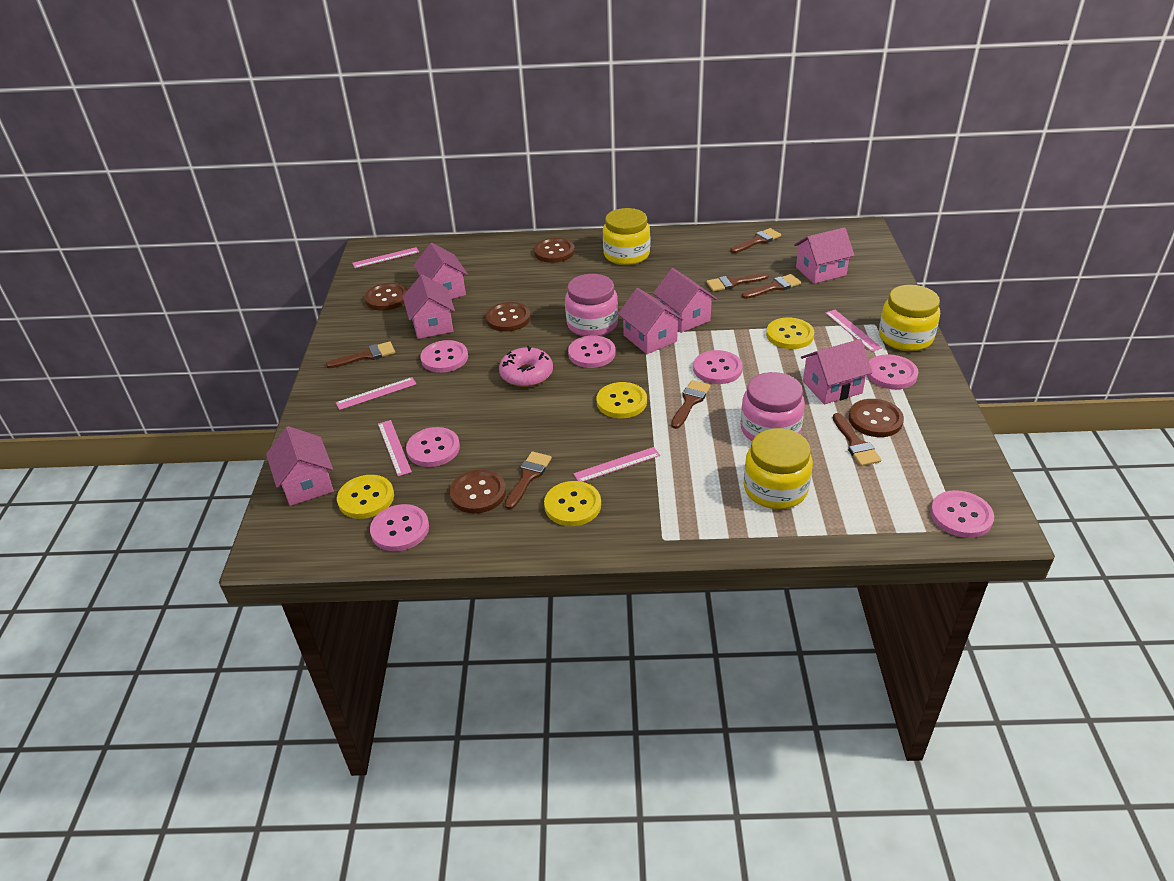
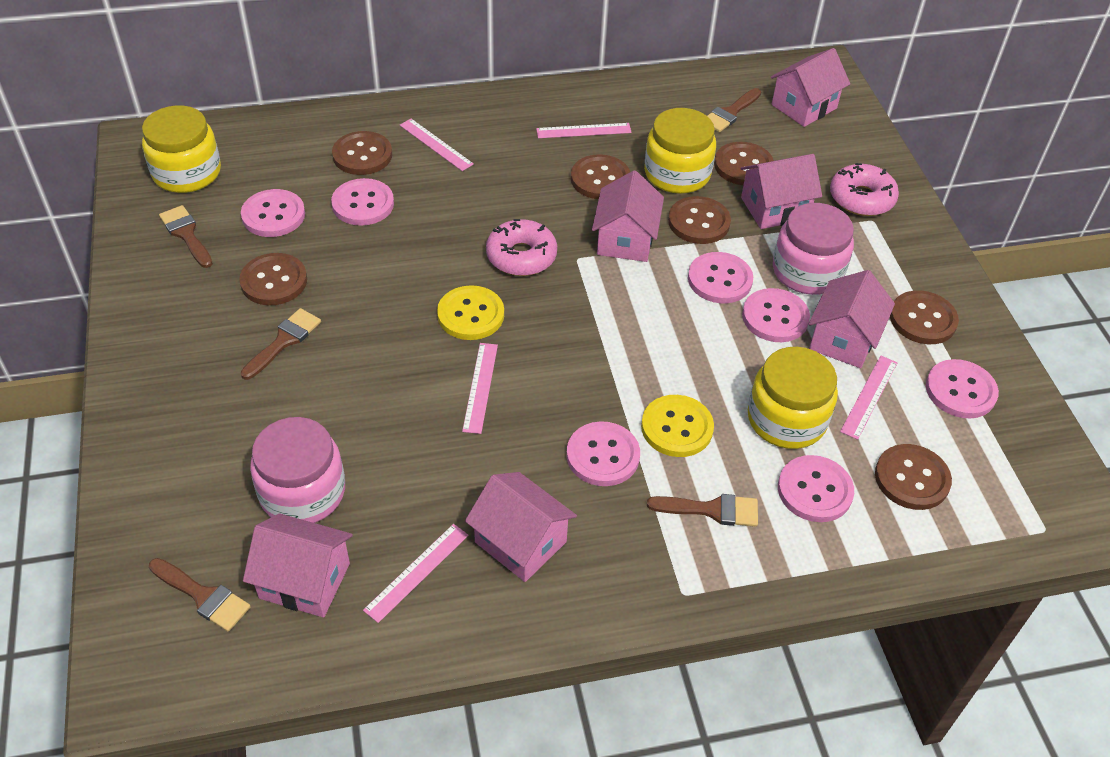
brown brush: [326,341,395,368] [504,451,552,509] [671,380,711,429] [707,273,769,292] [730,228,781,253] [742,274,801,299] [833,413,881,466] = 7 -> [149,558,251,632] [159,205,213,268] [241,308,321,380] [647,494,758,527] [707,88,761,132] = 5
brown button: [365,283,408,311] [450,470,506,514] [486,302,531,332] [534,238,575,263] [849,399,904,437] = 5 -> [239,253,307,305] [332,131,392,175] [571,154,630,199] [668,196,731,244] [714,142,774,185] [875,444,952,510] [890,290,959,344] = 7
pink donut: [499,346,553,387] = 1 -> [486,219,557,276] [830,163,899,216] = 2
pink house: [266,426,334,506] [403,274,455,339] [414,243,468,299] [618,288,683,354] [653,268,717,333] [794,227,855,284] [801,339,873,404] = 7 -> [243,513,353,617] [465,472,577,582] [592,170,664,262] [741,154,822,229] [771,48,850,127] [809,270,895,368] = 6
yellow button: [337,475,394,519] [544,481,601,526] [597,382,647,418] [766,318,814,349] = 4 -> [437,285,504,340] [641,395,714,457] = 2

